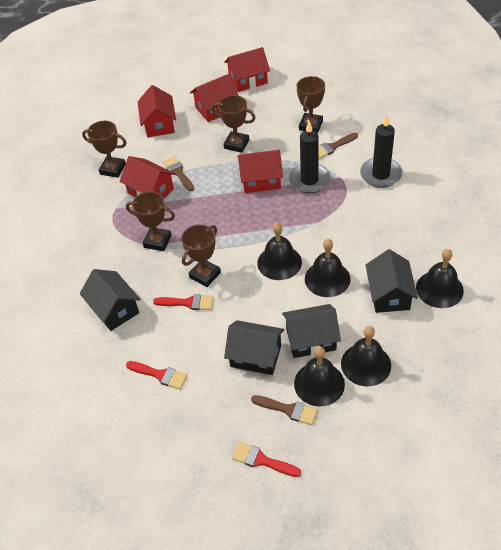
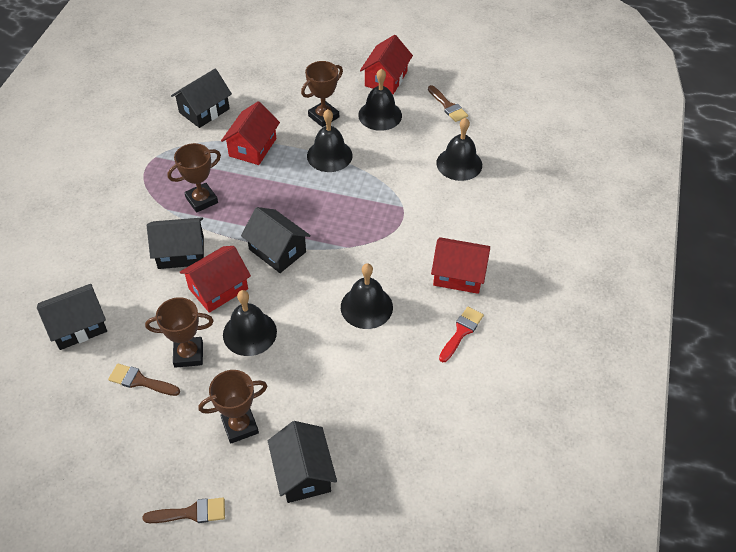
black candle: [289,121,331,193] [360,115,403,188] = 2 -> none = 0
black house: [80,269,141,331] [224,320,284,375] [282,304,341,358] [366,249,418,313] = 4 -> [37,284,107,350] [147,217,204,269] [171,69,232,128] [241,207,311,273] [268,421,337,503] = 5
brown trophy: [82,121,127,178] [126,191,175,251] [181,224,221,287] [212,95,255,153] [297,76,325,133] = 5 -> [145,297,214,368] [167,143,221,213] [198,370,267,444] [301,61,343,127] = 4
red brush: [126,361,187,389] [153,294,214,310] [232,442,301,477] = 3 -> [439,307,484,362] = 1
red house: [120,156,175,198] [138,85,176,137] [190,74,239,122] [224,47,270,92] [238,150,283,193] = 5 -> [180,246,251,313] [221,101,280,165] [360,35,413,94] [431,237,490,294] = 4

